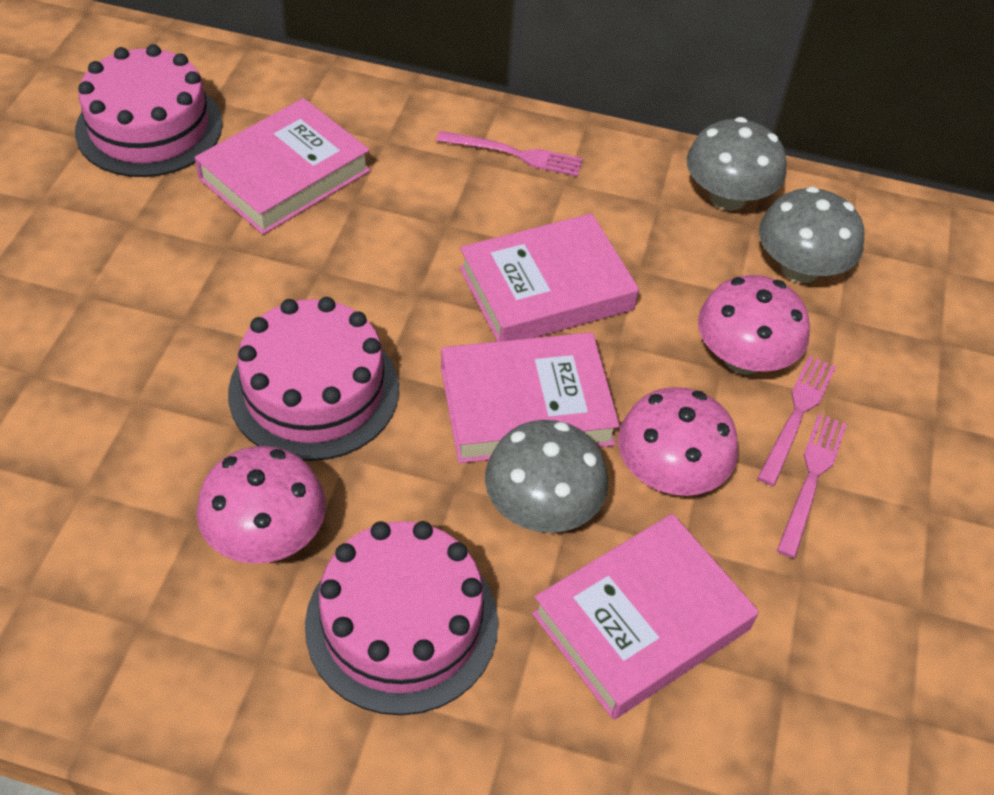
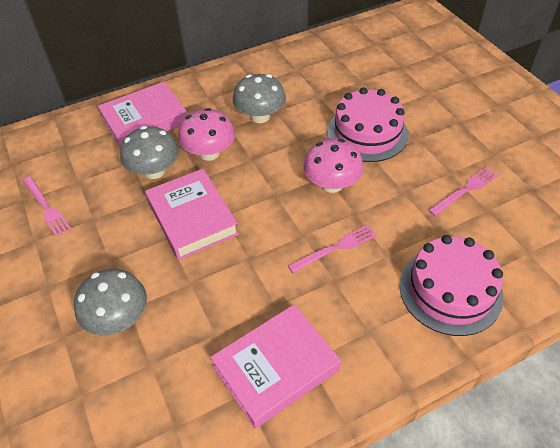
pink book: [195,98,371,235] [441,332,620,463] [459,213,639,342] [532,514,759,720] = 4 -> [98,82,187,149] [145,169,239,260] [210,304,341,429] = 3
pink cake: [75,44,223,177] [228,297,399,461] [305,521,498,715] = 3 -> [327,87,408,162] [400,235,503,336] = 2
pink mushroom: [196,446,326,564] [618,387,738,496] [698,275,810,375] = 3 -> [178,108,235,161] [303,139,364,193] = 2

